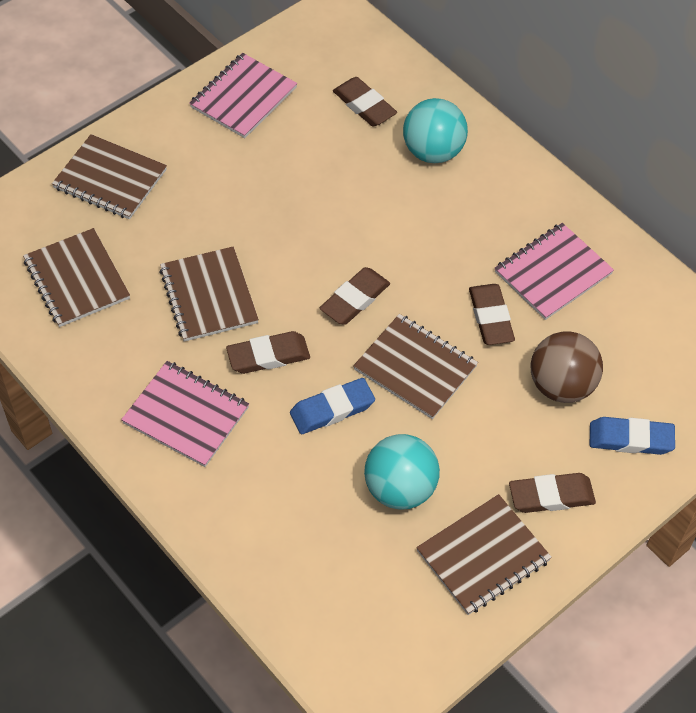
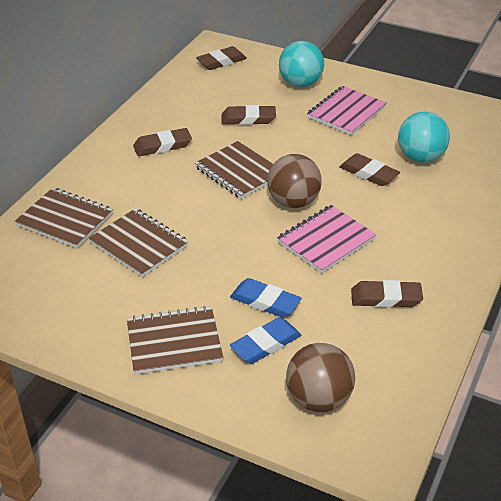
brown ball: [531,331,603,403] = 1 -> [267,154,322,208] [286,343,355,412] = 2
brown notebook: [23,228,130,327] [52,134,167,219] [159,246,259,342] [353,314,478,419] [416,494,552,615] = 5 -> [15,188,113,248] [89,208,189,277] [127,306,223,374] [195,141,273,199] = 4
pink notebook: [121,361,249,467] [189,53,297,138] [495,223,614,320] = 3 -> [277,205,377,273] [307,86,386,135] = 2

